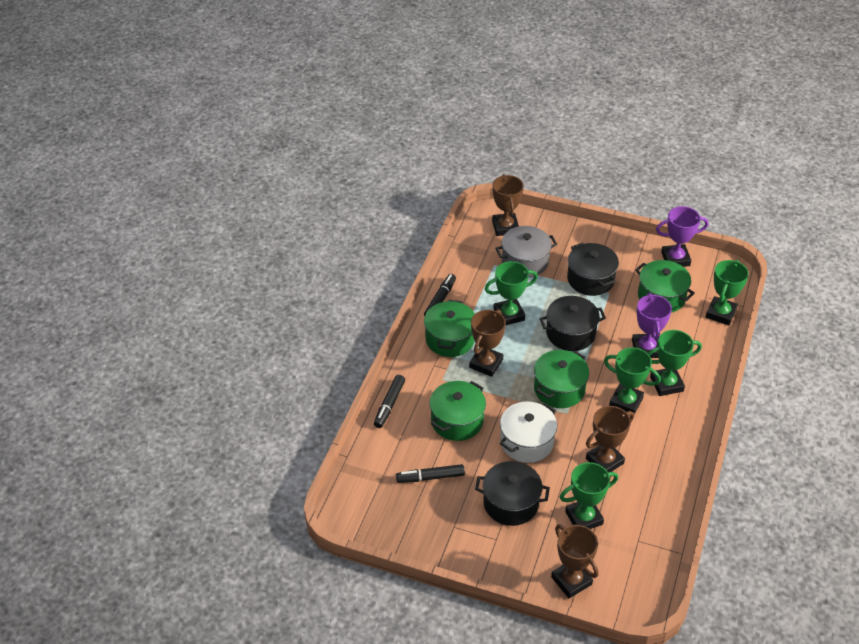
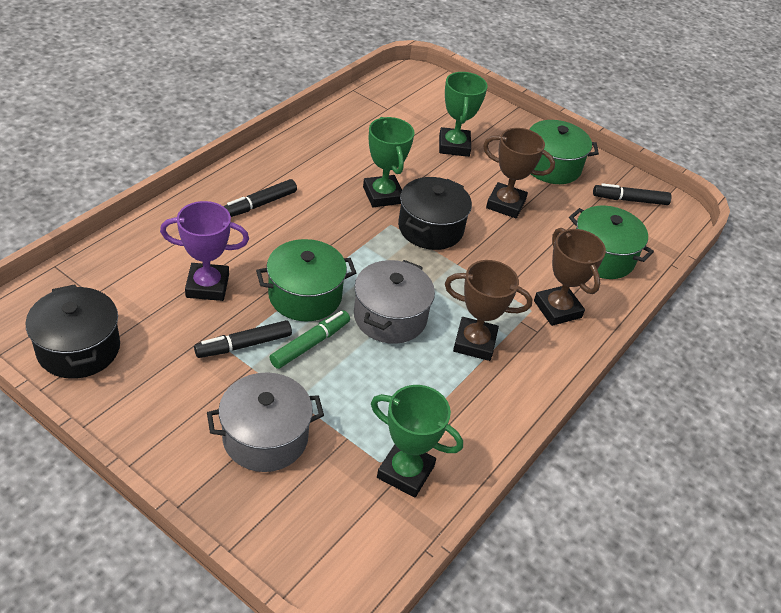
black pot: [475,461,550,526] [540,296,606,351] [567,242,619,296] = 3 -> [25,284,120,379] [398,177,472,250] = 2
brown trophy: [469,309,506,377] [492,174,524,236] [551,524,598,598] [586,406,634,472] = 4 -> [445,260,533,361] [483,128,555,218] [534,228,606,326] = 3
green marker: none = 0 -> [269,310,350,369] = 1
green pot: [424,300,475,357] [430,381,486,441] [534,350,589,408] [635,260,695,313] = 4 -> [256,239,356,322] [529,120,599,184] [569,206,654,279] = 3
green trophy: [485,261,538,325] [559,462,618,529] [604,347,661,415] [648,330,702,396] [706,260,749,325] = 5 -> [363,117,414,207] [371,385,463,498] [439,72,488,157] = 3
grey pot: [495,226,557,277] = 1 -> [207,372,324,472] [354,260,435,344] = 2
purple trophy: [632,293,672,358] [656,206,709,267] = 2 -> [160,201,249,301] = 1
white pot: [500,401,557,463] = 1 -> none = 0

